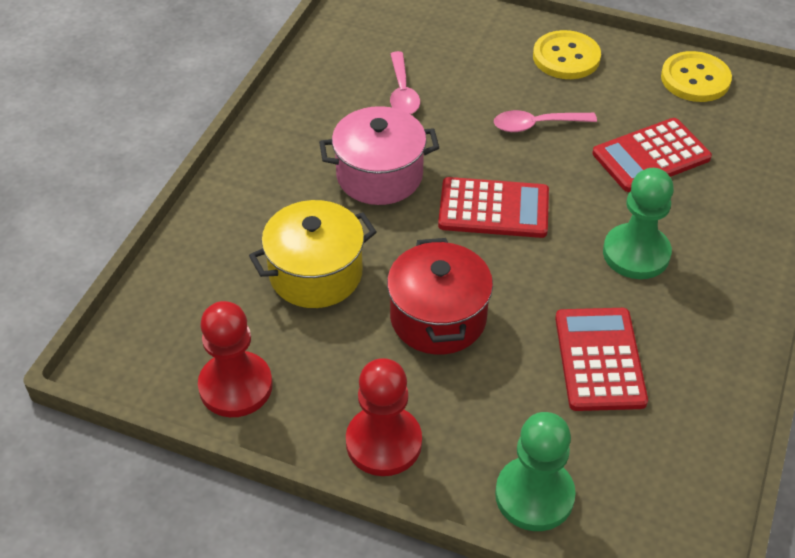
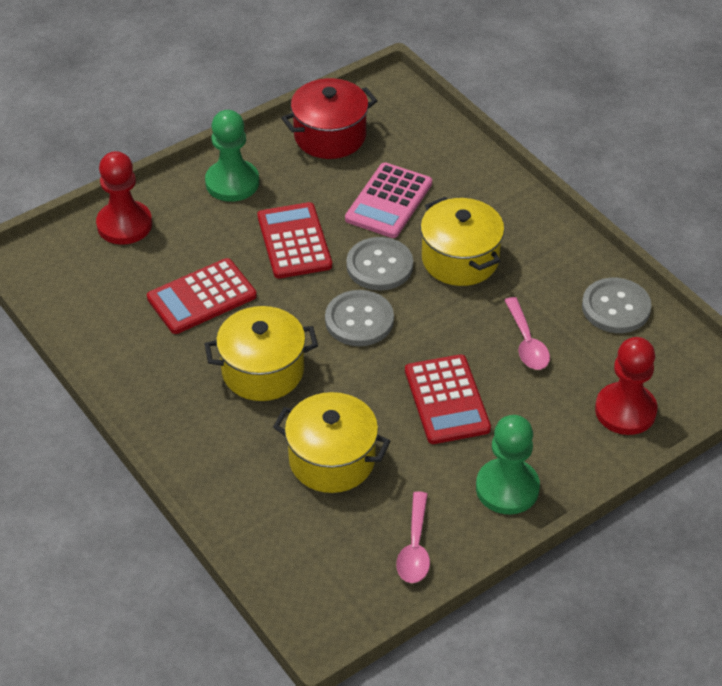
grey button: none = 0 -> [325,290,394,346] [346,237,413,291] [582,278,651,333] = 3
pink calculator: none = 0 -> [345,162,432,238] = 1
pink pot: [319,106,439,205] = 1 -> none = 0
yellow button: [533,30,601,79] [661,51,732,102] = 2 -> none = 0
yellow pot: [249,200,377,308] = 1 -> [205,306,318,401] [273,392,391,493] [420,197,505,286] = 3

